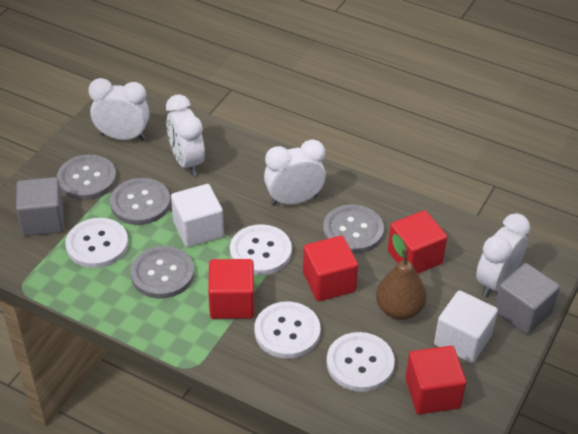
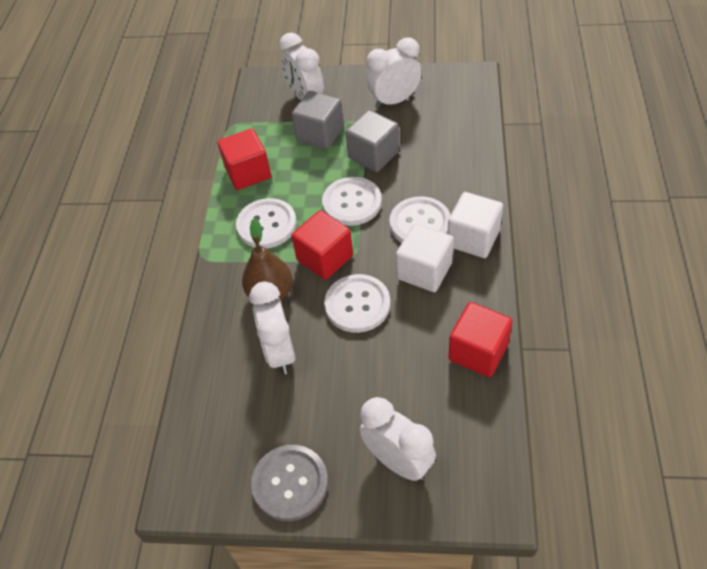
grey button: [57,155,116,200] [110,178,170,225] [130,246,194,299] [323,204,384,254] = 4 -> [251,445,328,521] = 1
red cube: [208,259,254,319] [303,236,358,301] [388,210,447,274] [405,346,466,414] = 4 -> [218,129,271,190] [291,210,353,280] [448,302,513,377] = 3

